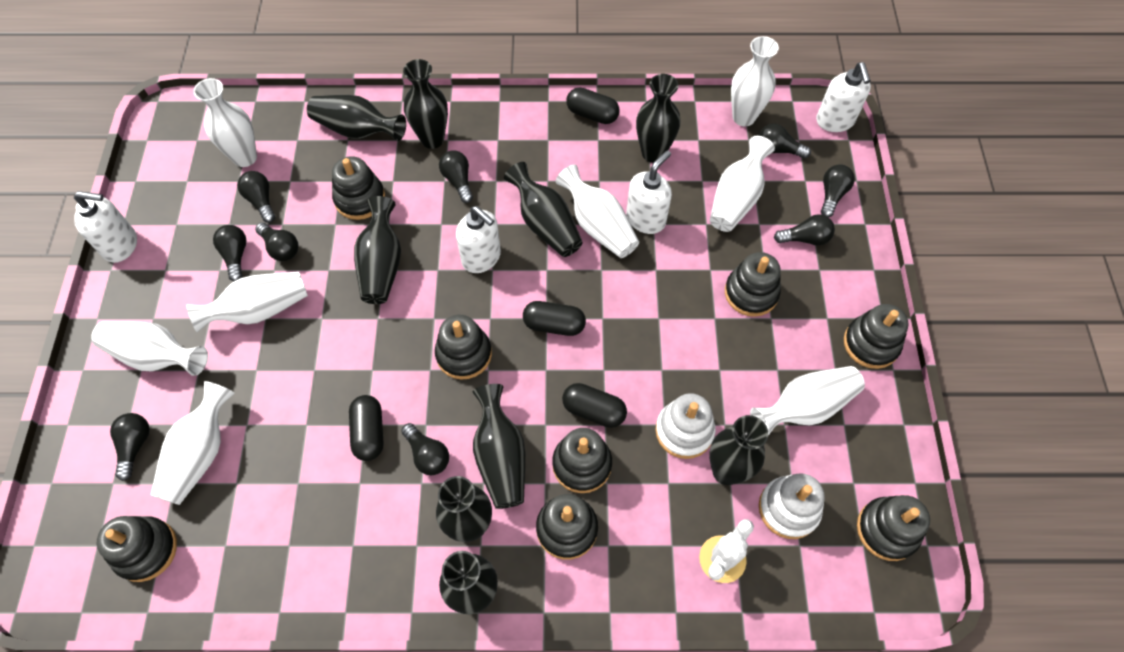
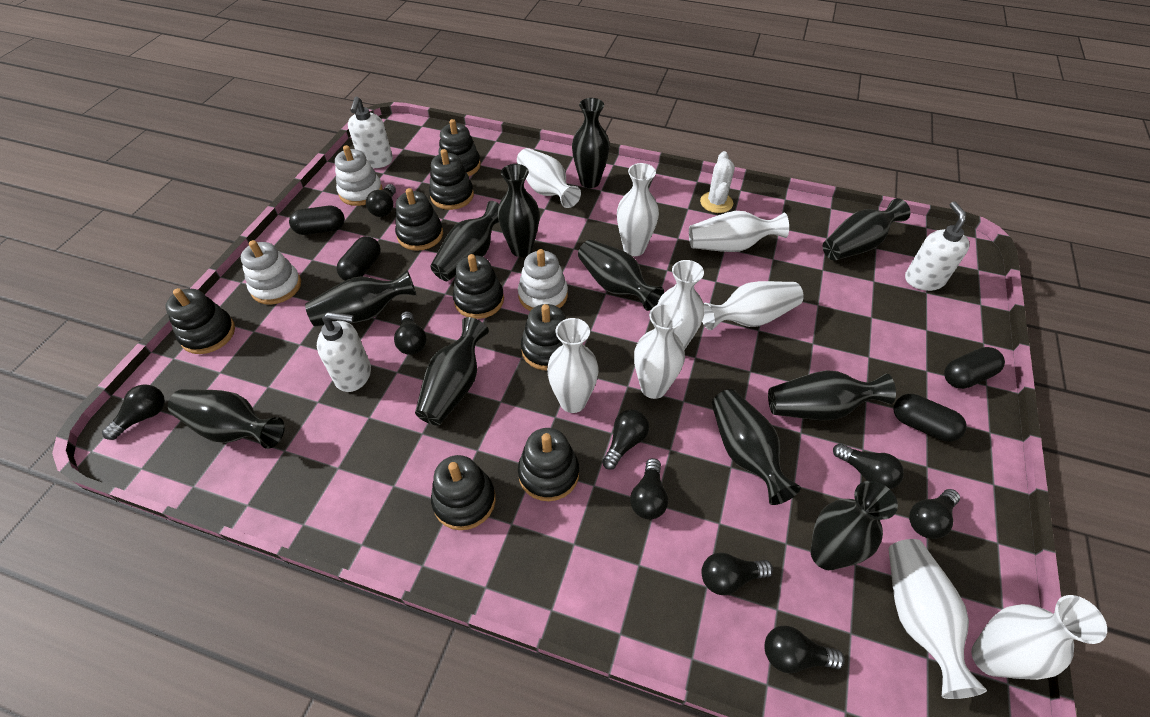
black vase: [307,95,406,141] [354,196,401,304] [403,59,448,149] [436,476,492,542] [439,551,498,614] [473,384,525,509] [504,162,583,257] [636,74,681,163] [709,415,768,485] = 9 -> [168,389,285,449] [305,270,416,327] [415,317,489,425] [430,201,499,281] [497,164,540,257] [572,98,610,188] [578,240,664,311] [712,389,801,505] [768,370,896,420] [811,481,898,570] [823,198,910,260] = 11
white soap dispenser: [74,191,137,263] [456,206,501,273] [626,150,672,234] [816,62,871,132] = 4 -> [317,312,371,392] [348,97,393,168] [905,201,970,291] = 3
white stacking toy: [655,393,716,459] [759,473,825,539] = 2 -> [241,240,301,305] [335,145,383,206] [518,249,568,311] = 3
white vase: [91,321,208,376] [151,381,235,505] [186,271,308,333] [193,78,257,167] [556,165,639,258] [710,136,775,232] [731,36,779,127] [750,366,865,435] = 8 -> [517,148,581,208] [547,318,599,413] [617,163,659,256] [634,304,685,399] [657,260,704,350] [689,211,789,252] [702,281,804,330] [888,539,987,699] [971,595,1107,680] = 9

